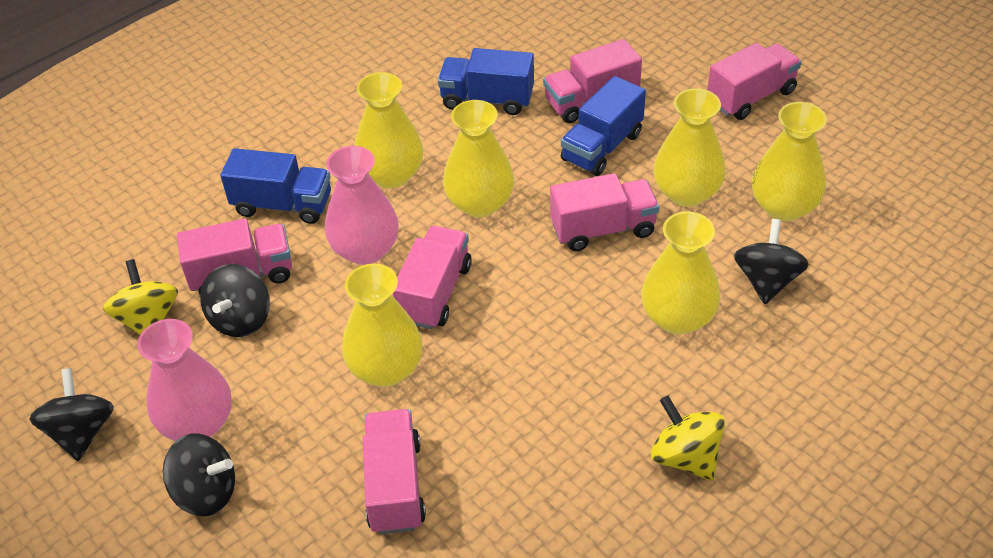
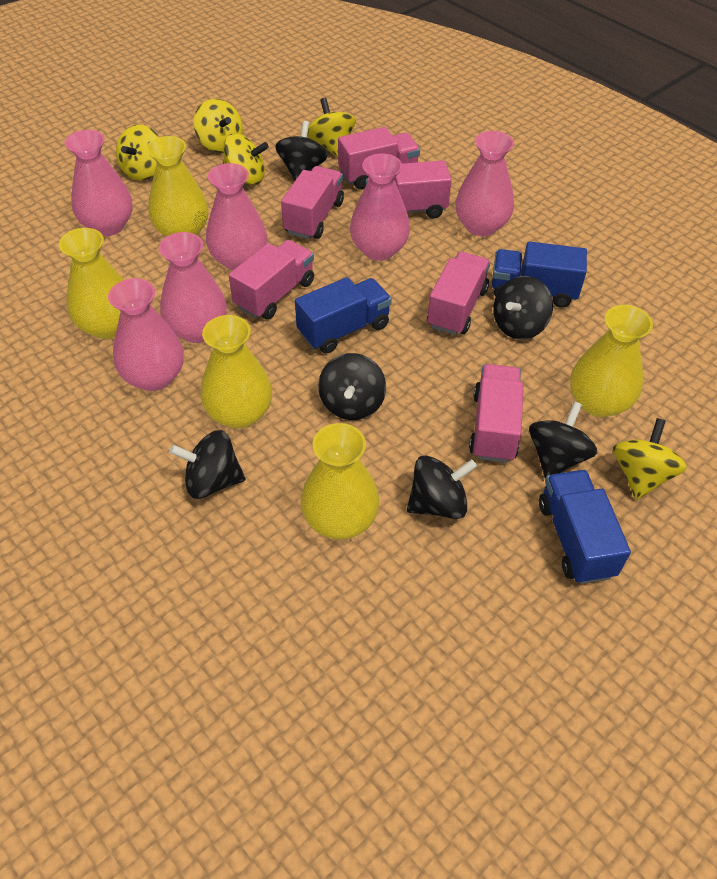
black spinning top: [30,368,114,461] [163,433,235,516] [200,264,270,337] [734,219,809,304] = 4 -> [169,430,245,499] [275,121,328,181] [318,353,386,420] [407,456,477,519] [493,276,553,340] [529,401,597,479] = 6
pink vase: [137,319,232,441] [325,146,399,265] = 2 -> [65,130,133,236] [108,278,184,391] [159,232,227,343] [206,163,267,270] [350,153,410,261] [455,131,514,236] = 6
yellow spinning top: [103,259,178,335] [651,395,725,480] = 2 -> [116,125,159,181] [193,99,243,153] [223,133,269,185] [307,98,356,157] [613,418,687,500] = 5
yellow vase: [342,264,423,387] [355,72,423,188] [443,100,514,218] [641,212,720,335] [654,88,726,207] [752,102,827,221] = 6 -> [59,228,124,339] [146,136,208,237] [200,315,272,429] [301,423,379,540] [570,305,653,417] = 5

